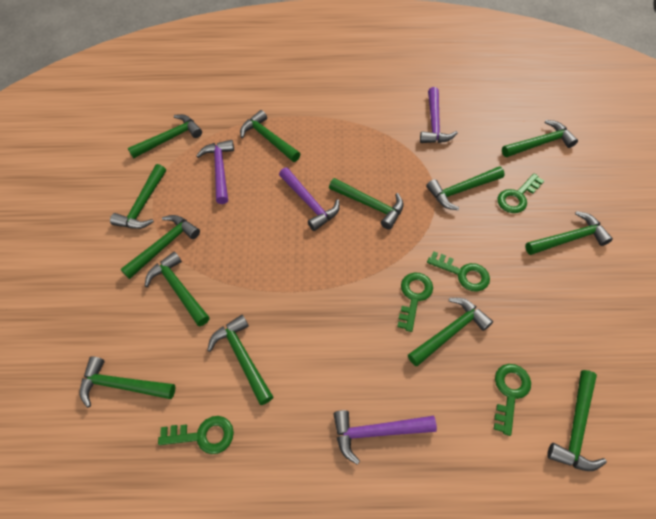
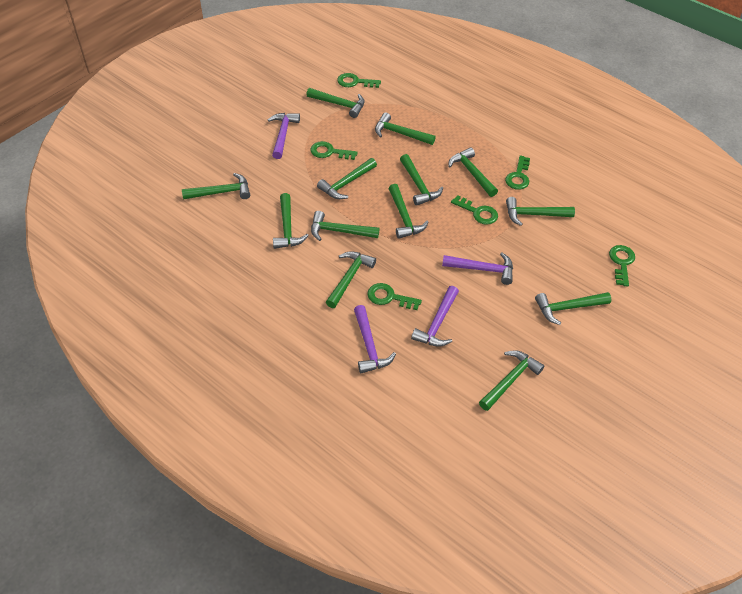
green key: [158,416,234,454] [397,273,433,332] [427,251,490,292] [494,364,531,436] [497,174,544,213] = 5 -> [310,141,358,160] [337,73,381,88] [367,283,422,310] [451,195,498,225] [505,156,530,190] [609,245,635,287] = 6

